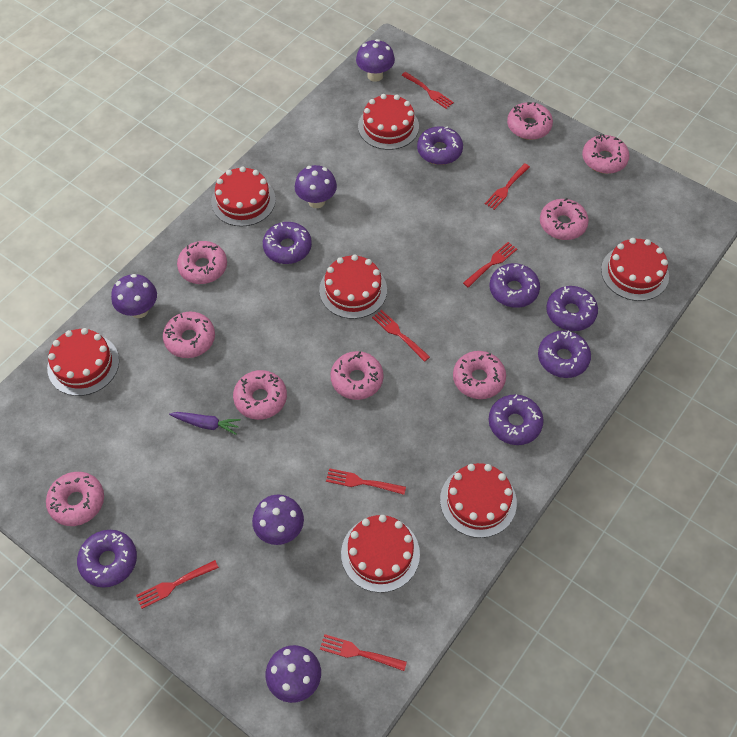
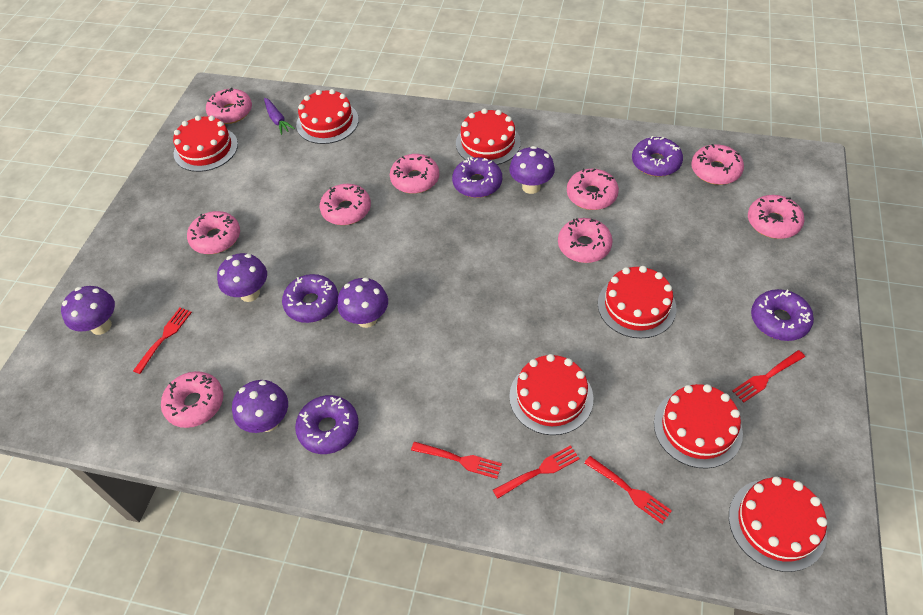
purple donut: [77,530,137,588] [263,222,312,264] [417,126,463,165] [489,394,544,445] [490,263,540,308] [538,330,591,378] [546,286,598,331] = 7 -> [282,274,338,323] [295,395,359,454] [452,157,502,198] [632,136,683,177] [751,289,814,341] = 5
red fork: [136,560,219,609] [320,634,407,671] [326,468,406,495] [372,310,430,362] [401,72,454,109] [463,242,517,288] [485,163,530,210] = 7 -> [133,308,192,374] [411,441,502,479] [493,445,580,499] [584,456,672,524] [732,350,805,403] = 5

